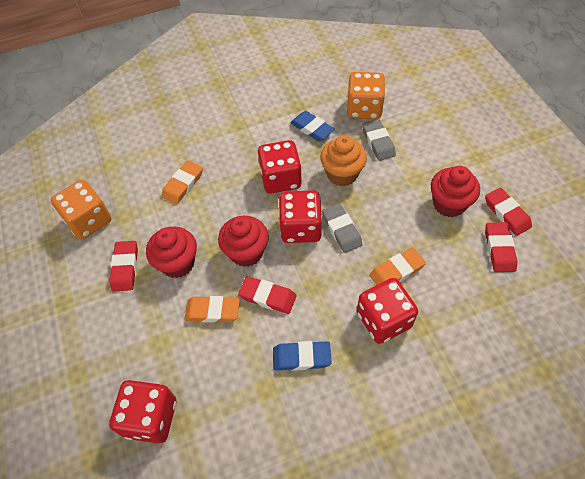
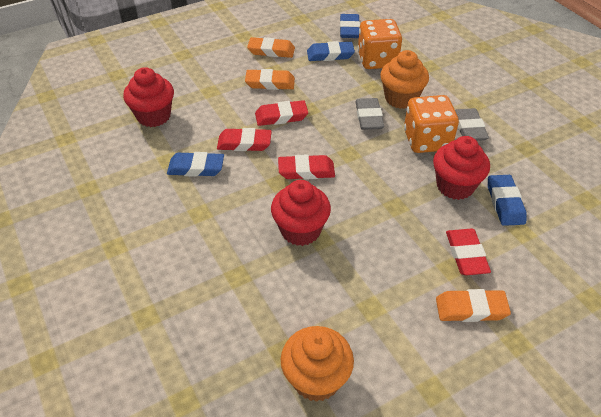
blue eraser: [273,341,332,371] [290,111,335,141] = 2 -> [167,152,224,177] [307,41,355,61] [340,14,360,38] [488,175,527,226] = 4
orange cupcake: [320,135,367,186] = 1 -> [281,326,354,402] [380,50,429,109] = 2
red dice: [109,380,176,443] [258,140,302,194] [279,190,322,243] [357,278,418,344] = 4 -> none = 0

